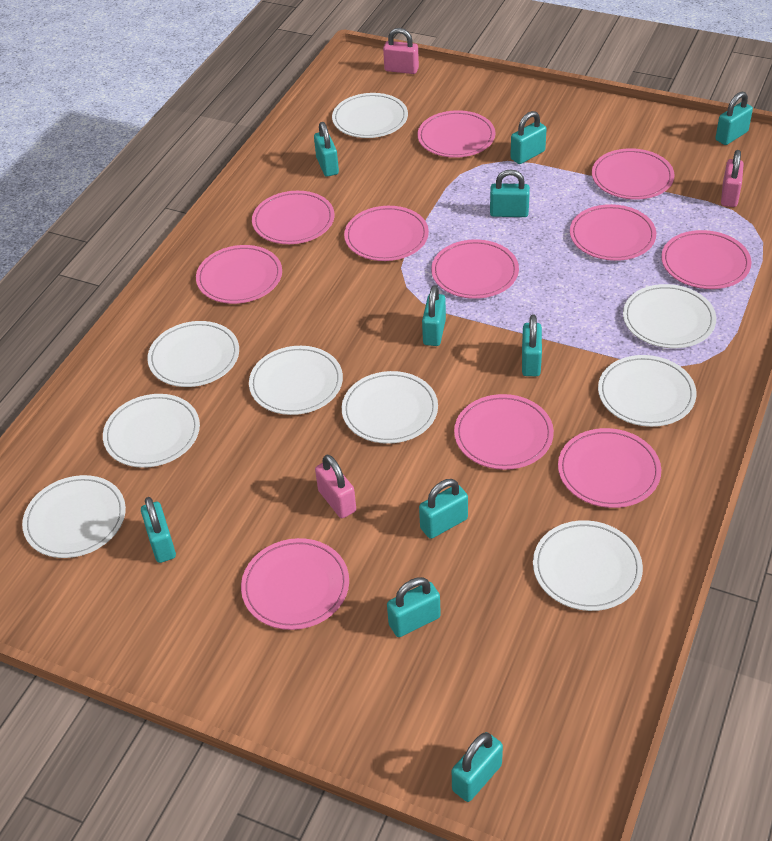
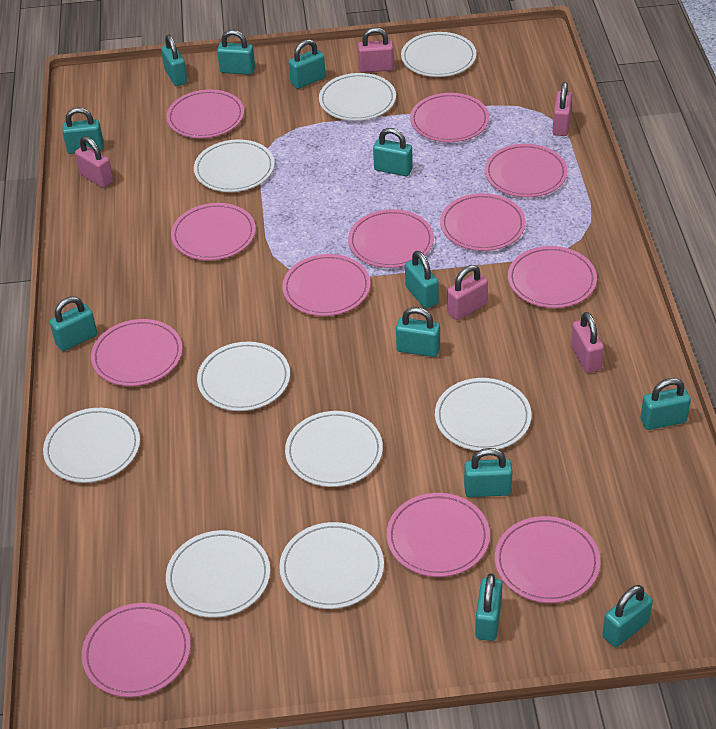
pink padlock: [315,455,356,518] [383,28,419,74] [721,150,744,207] = 3 -> [75,136,113,188] [358,27,394,73] [447,265,488,320] [553,82,572,136] [571,312,604,373] = 5
pink plate: [196,245,282,304] [241,538,349,630] [252,191,334,244] [344,206,429,261] [417,110,495,158] [431,239,519,299] [454,394,554,470] [558,428,661,508] [570,204,656,261] [592,148,675,200] [661,230,752,289] = 11 -> [82,603,191,697] [91,319,182,386] [166,89,244,138] [171,203,256,261] [282,254,371,316] [348,209,434,268] [387,493,490,577] [410,93,489,142] [440,193,526,251] [485,144,568,197] [495,516,601,603] [508,246,597,308] = 12
turquoise padlock: [141,497,176,563] [314,122,339,177] [387,577,441,637] [419,479,468,539] [422,285,446,346] [452,732,503,802] [490,169,530,217] [510,111,547,164] [522,315,542,376] [715,91,753,145] = 10 -> [50,296,97,351] [62,108,104,154] [161,35,188,86] [217,30,255,75] [289,39,326,89] [373,128,413,176] [396,307,440,357] [405,251,439,309] [464,448,512,497] [475,574,502,641] [602,585,653,647] [640,378,691,430] = 12

